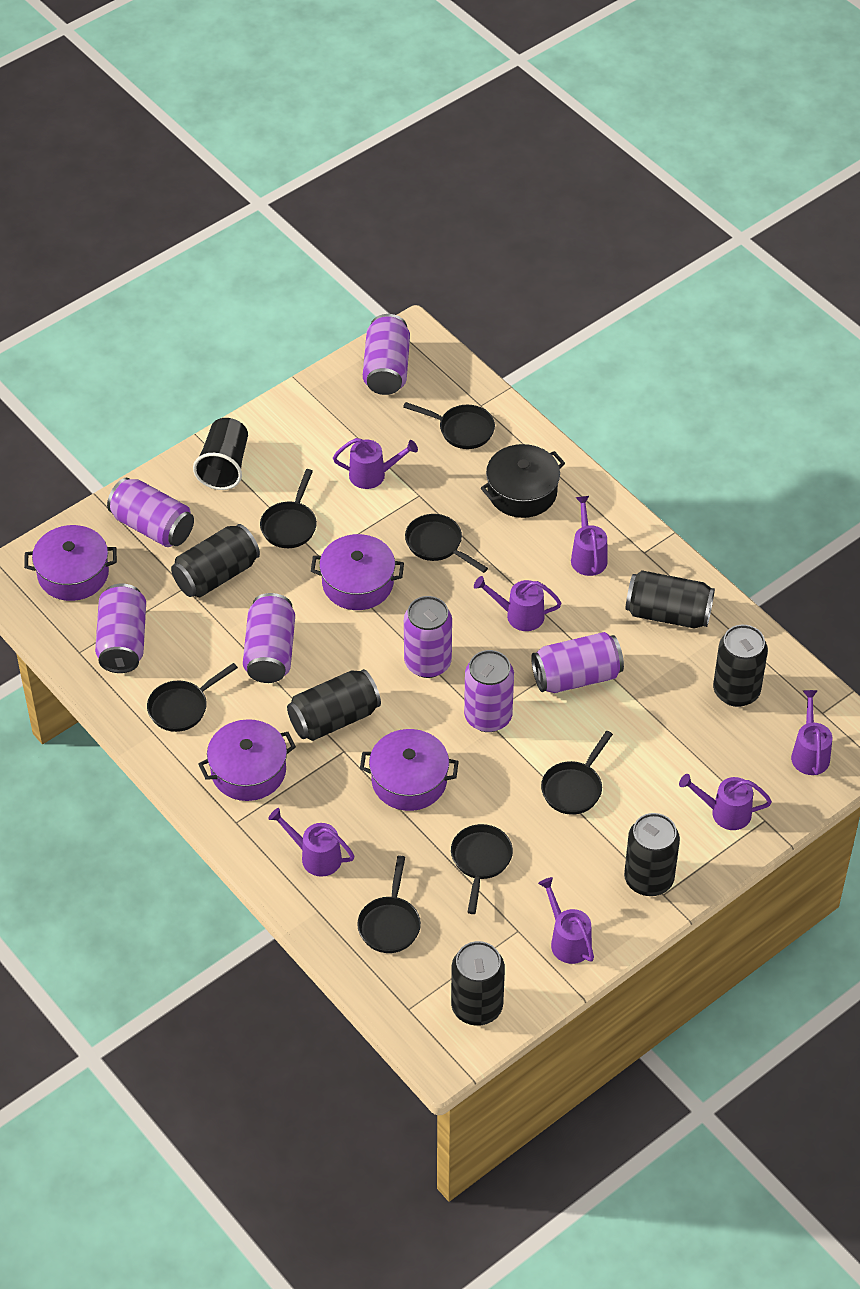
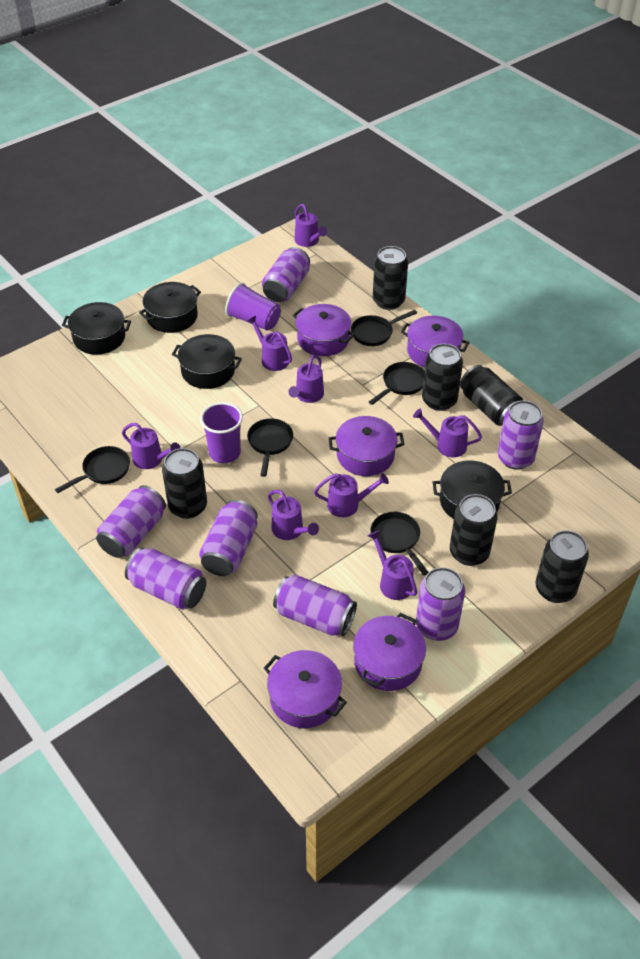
black cup: [193,418,248,490] = 1 -> none = 0
black pan: [147,663,238,732] [260,469,317,548] [357,856,421,953] [403,402,495,449] [405,514,488,573] [451,824,513,914] [541,731,613,815] = 7 -> [55,446,130,493] [247,418,293,477] [351,310,417,346] [369,362,424,405] [370,512,429,576] = 5
black pot: [481,444,565,518] = 1 -> [62,302,131,355] [139,282,201,333] [172,334,242,389] [433,460,512,519] = 4
purple cup: none = 0 -> [200,402,243,463] [225,283,281,331] = 2
purple pot: [24,525,117,601] [198,719,296,801] [311,534,404,610] [360,729,459,811] = 4 -> [264,650,347,728] [293,304,355,356] [328,416,405,476] [353,613,426,691] [401,316,470,367] = 5
purple watering can: [268,808,355,877] [333,438,418,489] [474,576,561,631] [538,877,594,964] [571,496,608,576] [679,774,772,830] [791,690,832,775] = 7 -> [122,423,180,469] [247,316,292,371] [268,490,319,540] [288,355,324,403] [295,204,327,247] [314,473,389,517] [368,530,417,600] [413,409,482,457] = 8

